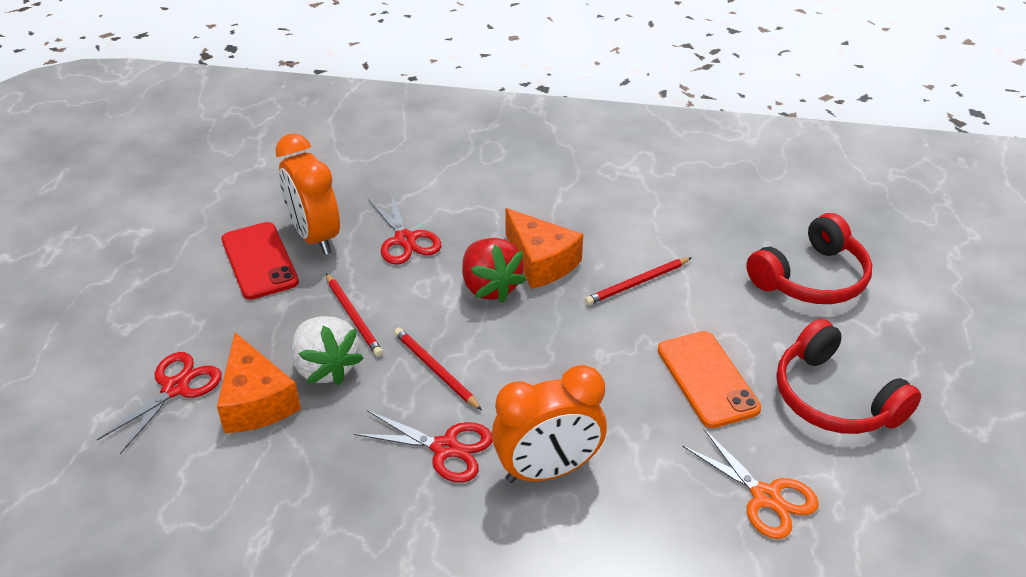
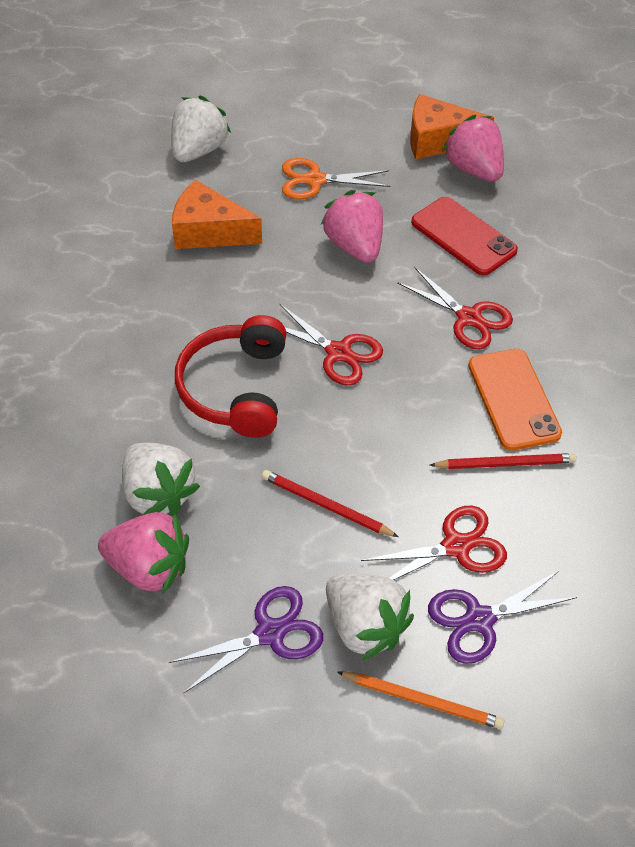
orange clock: [276,133,340,255] [492,365,607,483] = 2 -> none = 0
orange pencil: none = 0 -> [337,671,505,729] = 1
pink strawberry: none = 0 -> [98,512,189,595] [321,190,383,263] [442,115,504,182] = 3
purple scissors: none = 0 -> [169,586,323,693] [428,570,577,664] = 2
red headphones: [746,213,872,304] [776,319,921,434] = 2 -> [175,315,286,438] = 1
red pencil: [326,273,383,357] [394,327,482,410] [585,257,692,305] = 3 -> [262,470,398,537] [430,453,577,469] = 2
red strawberry: [462,238,526,303] = 1 -> none = 0
white strawberry: [291,316,364,385] = 1 -> [122,443,200,516] [171,96,231,162] [326,574,414,660] = 3

